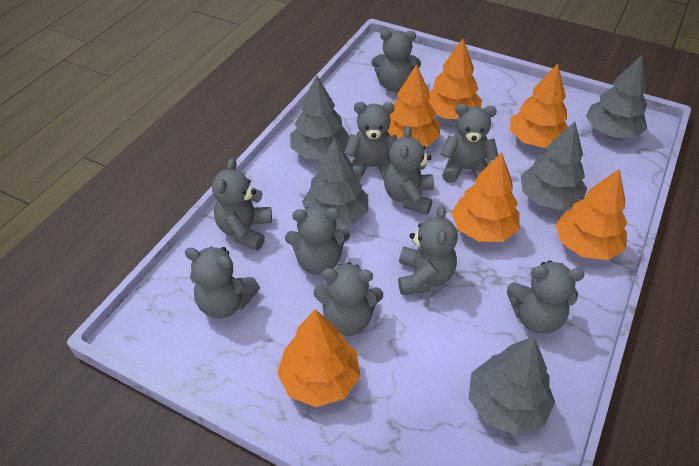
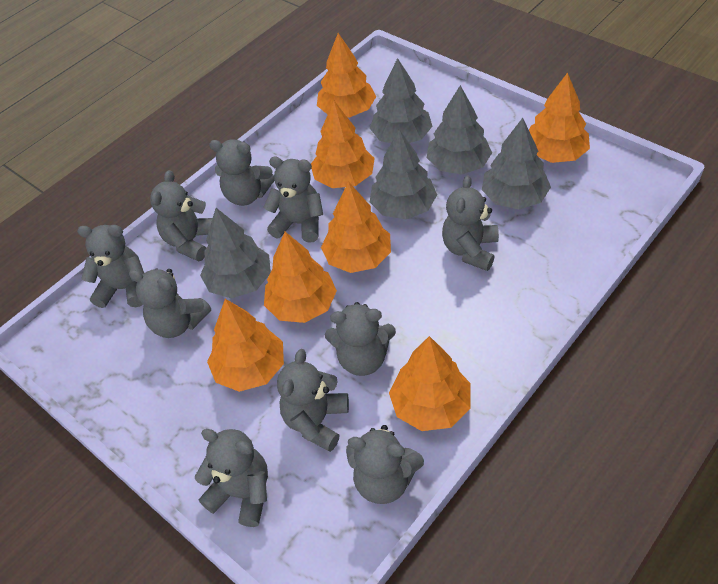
orange tree: [277,309,361,407] [387,64,440,146] [428,38,482,119] [451,152,520,242] [510,63,568,148] [555,169,627,260] = 6 -> [207,299,284,392] [264,232,337,323] [311,101,375,188] [317,33,376,117] [321,181,391,273] [389,336,470,431] [529,73,590,163] = 7

